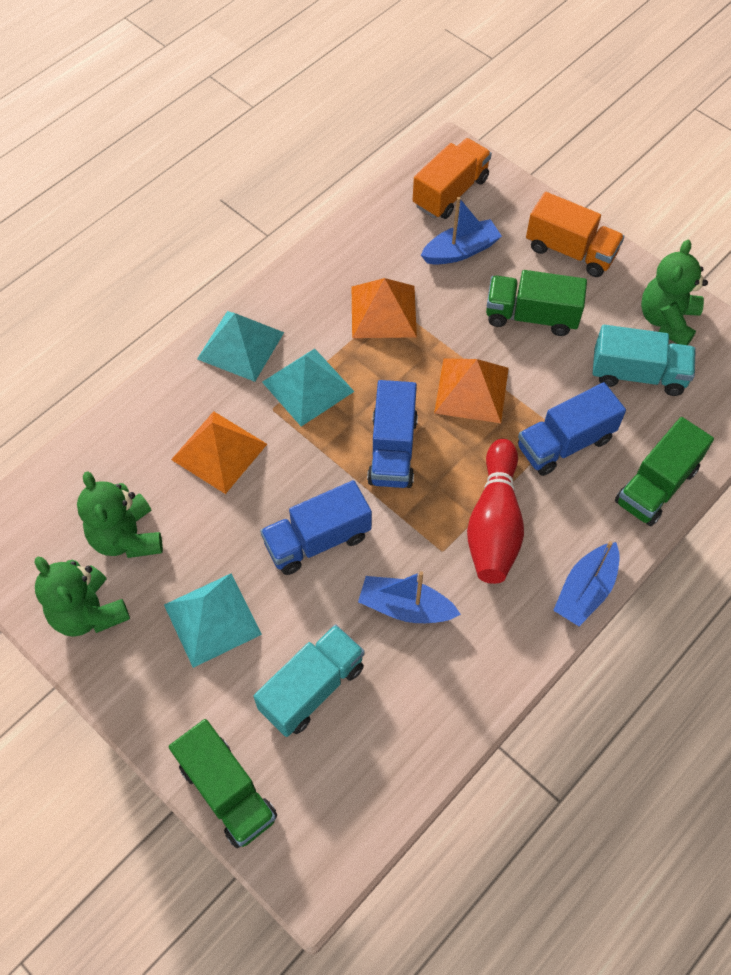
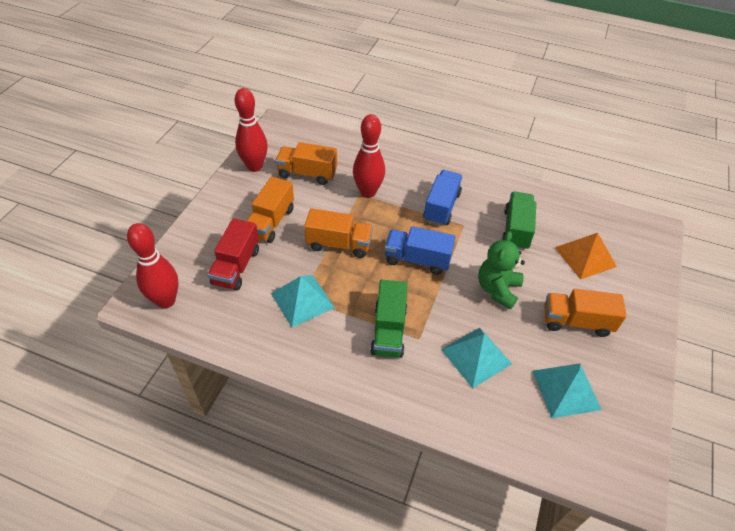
blue boat: [358,571,461,623] [421,197,502,265] [553,541,619,626] = 3 -> none = 0
blue truck: [260,480,372,575] [367,380,418,488] [518,382,626,476] = 3 -> [385,226,455,275] [423,170,463,226] = 2
green teddy bear: [34,557,130,637] [77,471,163,558] [641,240,708,345] = 3 -> [478,231,525,310] = 1
green truck: [169,719,277,848] [486,270,587,336] [615,417,714,526] = 3 -> [370,280,408,358] [501,191,536,251] = 2
orange pyramid: [171,411,267,494] [352,278,417,338] [434,358,509,423] = 3 -> [555,233,617,280] = 1
orange truck: [413,138,492,219] [526,192,624,277] = 2 -> [246,176,294,243] [275,142,337,185] [304,208,373,258] [544,289,627,337] = 4
red bowling pin: [467,439,524,584] = 1 -> [127,223,179,308] [235,88,268,172] [353,114,385,198] = 3
red truck: none = 0 -> [208,218,259,291] = 1
turquoise truck: [254,624,365,737] [593,325,696,396] = 2 -> none = 0

